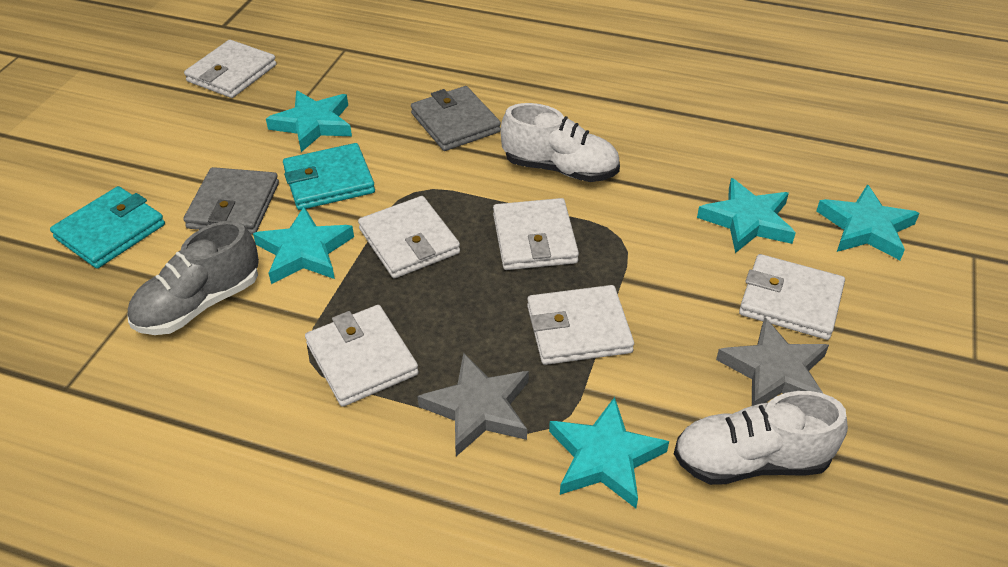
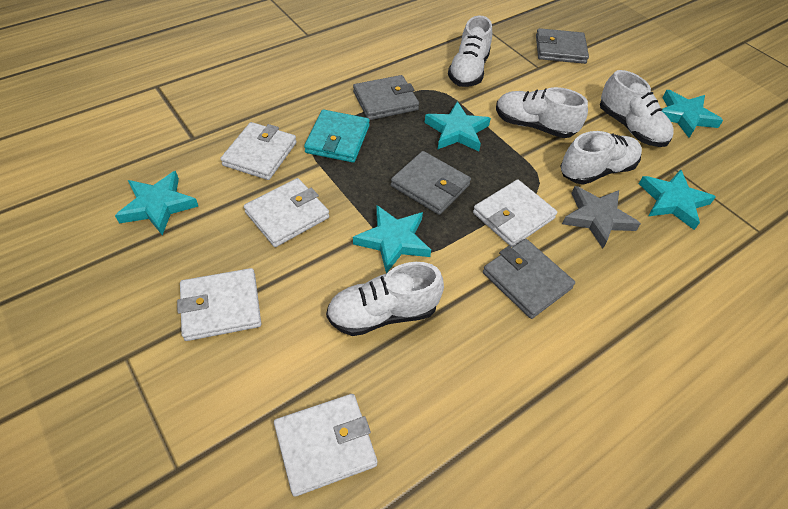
grey shoe: [127,221,259,335] = 1 -> none = 0
grey star: [417,353,529,456] [716,317,829,406] = 2 -> [562,186,641,248] = 1
grey wallet: [183,167,279,234] [411,86,501,151] = 2 -> [353,75,419,120] [391,151,471,215] [483,239,575,319] [536,28,589,64] = 4
turquoise wallet: [50,186,165,269] [283,143,375,210] = 2 -> [304,110,370,163] = 1
white shoe: [501,103,620,182] [674,391,848,485] = 2 -> [326,262,444,336] [448,16,492,87] [496,87,588,138] [560,131,642,185] [600,70,674,147] = 5
white wallet: [184,40,276,98] [305,305,419,407] [358,196,460,278] [493,198,579,270] [527,285,634,365] [739,254,845,340] = 6 -> [177,268,261,341] [220,122,296,180] [244,178,329,247] [274,394,377,497] [473,179,557,247] = 5

